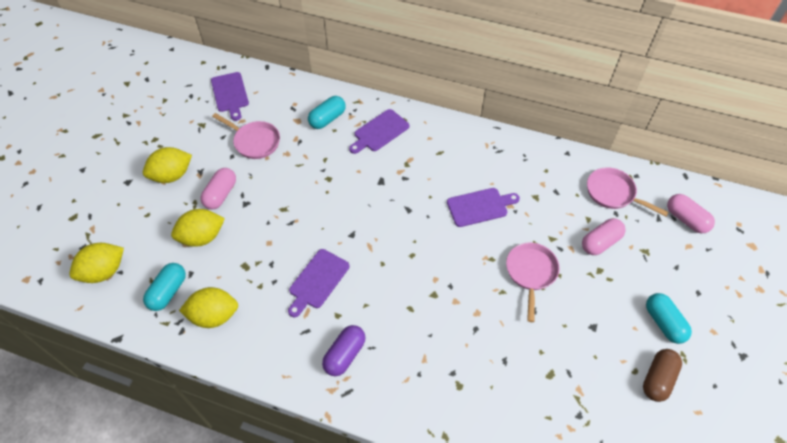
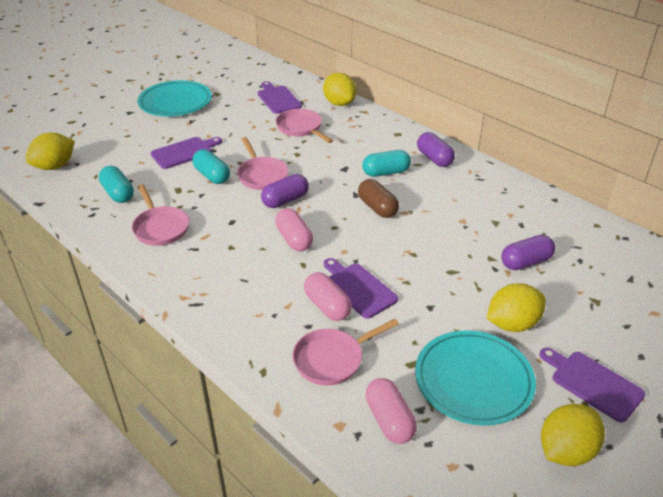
pink pan: [212,113,280,159] [506,242,560,322] [587,167,669,216] = 3 -> [132,185,189,246] [237,137,289,190] [275,109,333,143] [292,319,399,386] = 4
purple capsule: [322,325,366,376] = 1 -> [261,174,309,208] [417,132,455,167] [501,235,555,270] = 3
turquoise plate: none = 0 -> [138,80,212,117] [415,330,536,425] = 2

